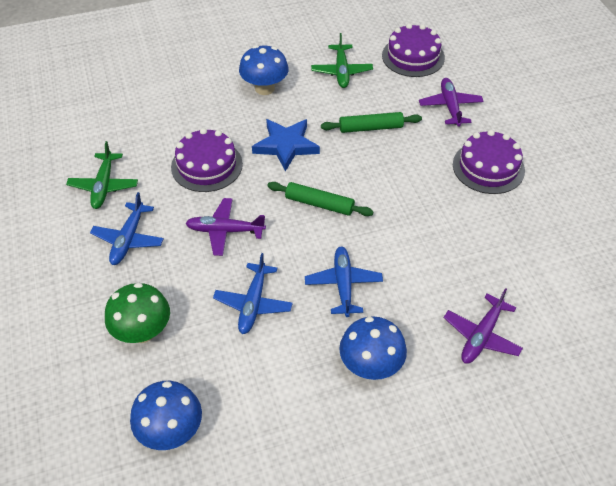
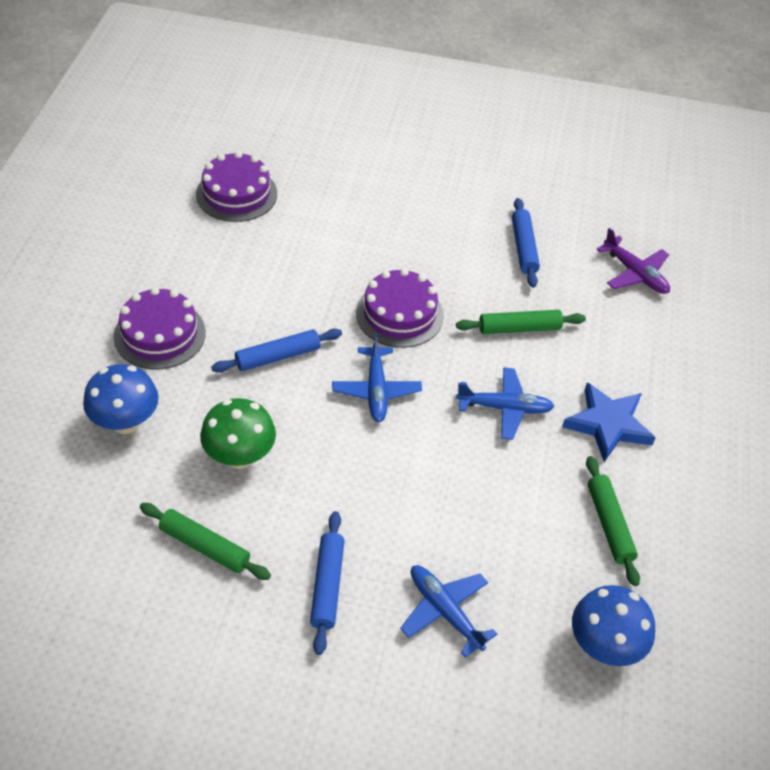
blue mushroom: [130,381,202,450] [239,45,289,95] [339,316,407,380] = 3 -> [83,364,159,434] [572,585,655,666] = 2
blue rolling pin: none = 0 -> [212,329,342,373] [310,511,345,655] [512,198,540,288] = 3
green plane: [66,141,138,209] [311,33,373,88] = 2 -> none = 0
green rolling pin: [267,182,374,216] [321,112,422,133] = 2 -> [140,503,271,580] [456,310,586,334] [586,456,640,586] = 3
purple plane: [185,198,266,256] [419,78,484,127] [443,288,523,364] = 3 -> [596,228,670,294] = 1

